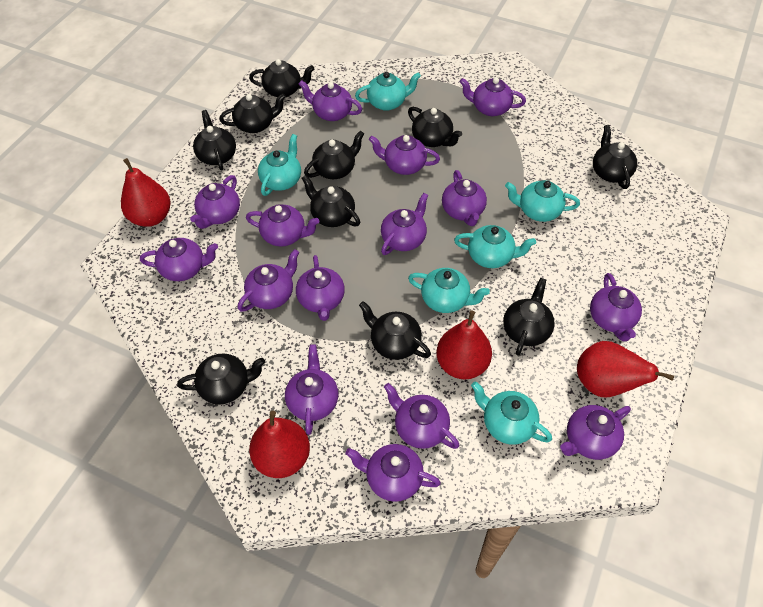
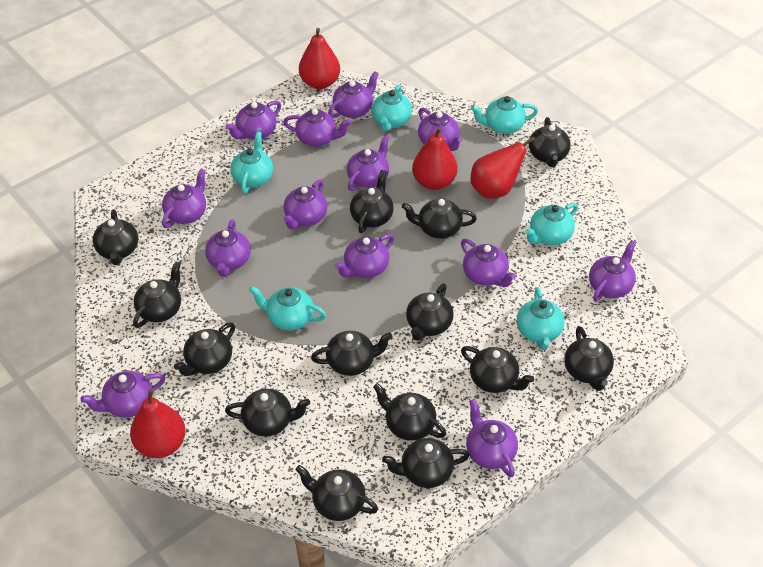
black teapot: [177,353,265,404] [193,110,236,170] [219,93,286,133] [249,59,314,97] [302,175,360,227] [304,131,364,179] [359,301,431,360] [408,107,462,147] [503,278,555,355] [593,125,637,189] = 10 -> [93,209,138,265] [133,262,181,328] [174,323,235,376] [225,389,310,436] [295,465,378,521] [311,331,392,376] [350,170,394,233] [373,383,446,441] [382,438,470,488] [402,198,477,239] [406,283,454,341] [461,346,534,393] [529,117,571,167] [564,326,614,391] = 14
purple teapot: [140,238,218,281] [190,175,240,229] [238,249,299,312] [246,204,320,247] [285,344,339,435] [296,255,345,321] [299,80,362,121] [346,444,441,502] [369,135,440,175] [381,193,428,255] [384,383,459,449] [442,170,487,226] [460,77,526,116] [560,405,631,460] [590,273,642,342] = 15 -> [81,371,165,418] [162,169,206,228] [205,219,251,277] [226,101,281,140] [283,109,351,147] [284,180,327,230] [328,71,379,118] [335,234,394,278] [347,135,389,191] [418,108,462,151] [461,239,516,287] [466,399,518,478] [589,240,636,301] = 13

